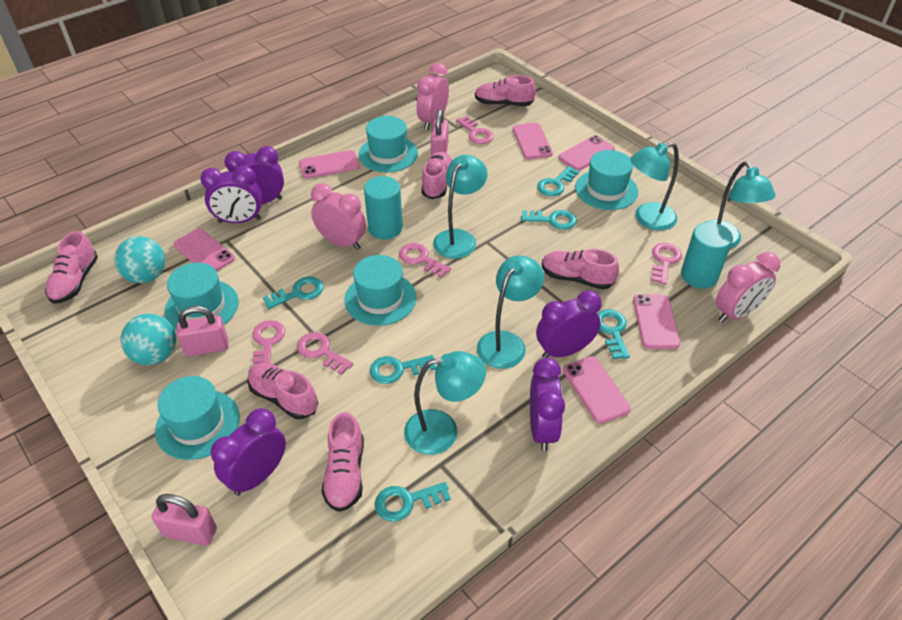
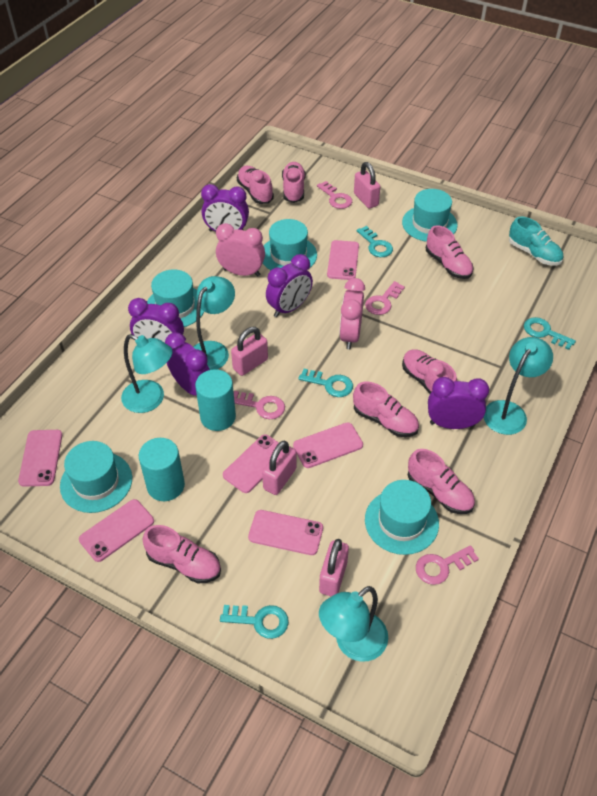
pink clock: [311,183,366,250] [417,63,449,130] [716,252,780,323] = 3 -> [216,223,265,276] [339,278,365,349] = 2
pink key: [252,320,285,364] [297,332,353,375] [399,243,451,278] [456,116,494,144] [651,243,682,285] = 5 -> [234,391,285,419] [317,181,352,209] [365,281,405,315] [416,545,479,585] = 4
pink padlock: [152,494,217,546] [177,306,228,357] [431,109,448,156] = 3 -> [231,327,268,376] [262,441,297,495] [319,539,349,596] [354,162,380,209] = 4
pink shoe: [45,231,98,304] [247,363,318,419] [321,412,364,512] [421,151,452,199] [475,75,536,106] [542,249,619,289] = 6 -> [143,525,221,583] [237,166,274,204] [282,162,305,203] [353,382,419,437] [402,349,457,394] [408,449,475,514] [426,225,474,279] = 7
turquoise ball: [114,236,165,283] [120,313,176,365] = 2 -> none = 0
turquoise key: [263,276,324,309] [370,355,436,384] [375,482,451,521] [521,210,577,230] [537,166,579,196] [598,309,630,359] = 6 -> [220,605,289,639] [298,369,353,397] [357,226,393,257] [524,317,576,350] = 4
turquoise lamp: [404,351,486,455] [433,155,488,259] [477,256,544,369] [631,142,679,230] [703,161,776,249] = 5 -> [121,334,173,413] [193,276,235,370] [319,586,388,662] [484,337,553,435] = 4
turquoise shoe: none = 0 -> [509,216,563,265] = 1

